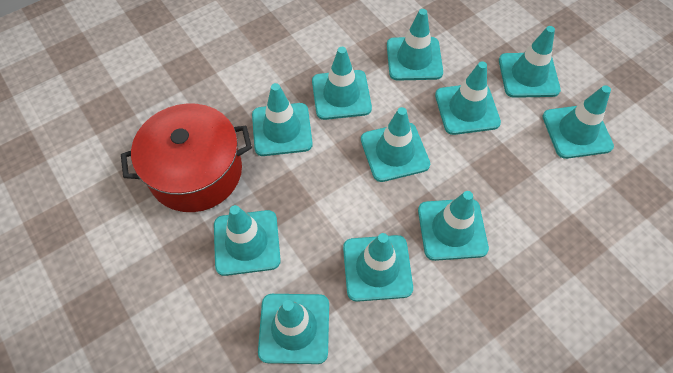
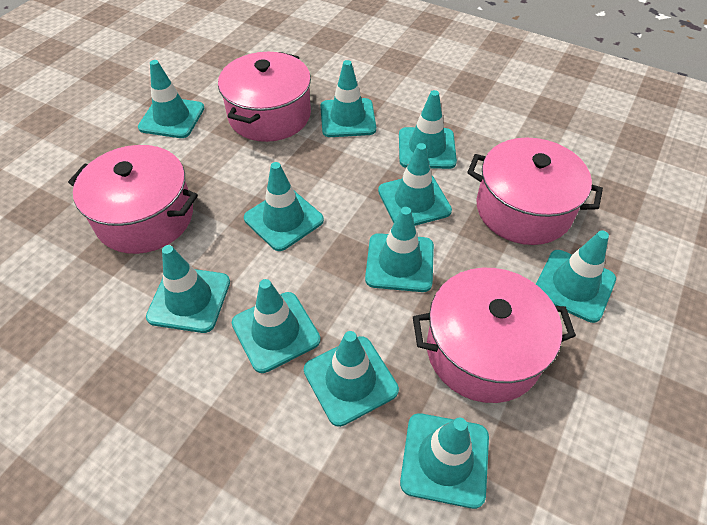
pink pot: none = 0 -> [68,145,198,254] [218,52,311,142] [413,268,576,403] [467,137,603,245] = 4
red pot: [121,103,252,212] = 1 -> none = 0

